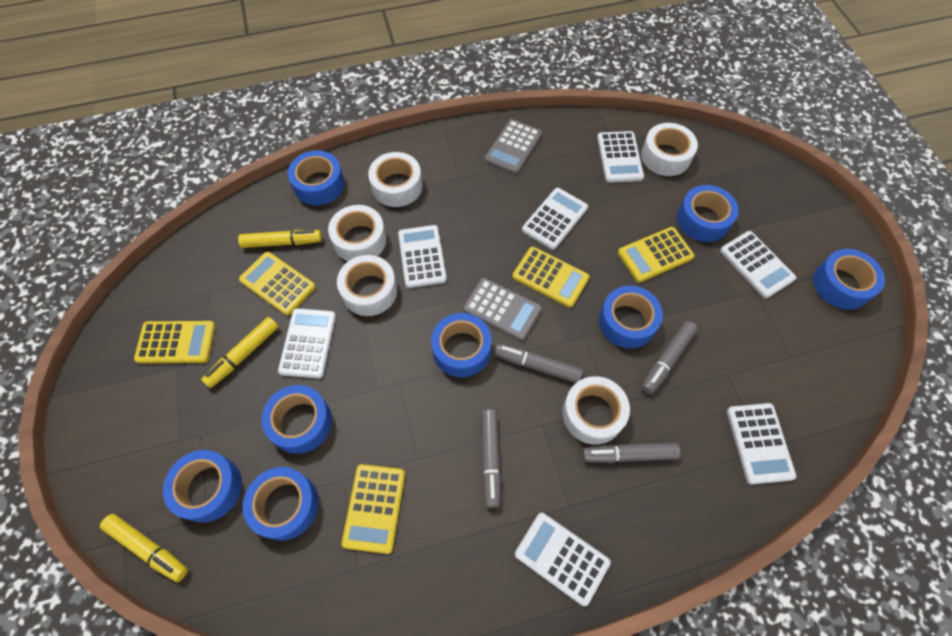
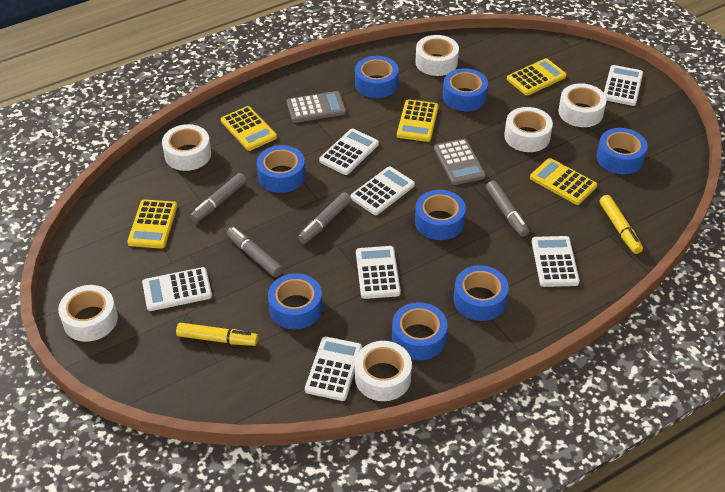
white tape: [328,205,387,261] [337,255,397,316] [368,152,422,207] [562,376,630,445] [641,123,698,176] = 5 -> [58,285,118,342] [162,124,211,171] [355,341,412,401] [415,35,459,76] [504,107,553,152] [558,83,607,127] = 6
yellow marker: [100,514,188,582] [201,317,279,388] [238,230,322,248] = 3 -> [176,323,258,346] [599,195,643,254] = 2

